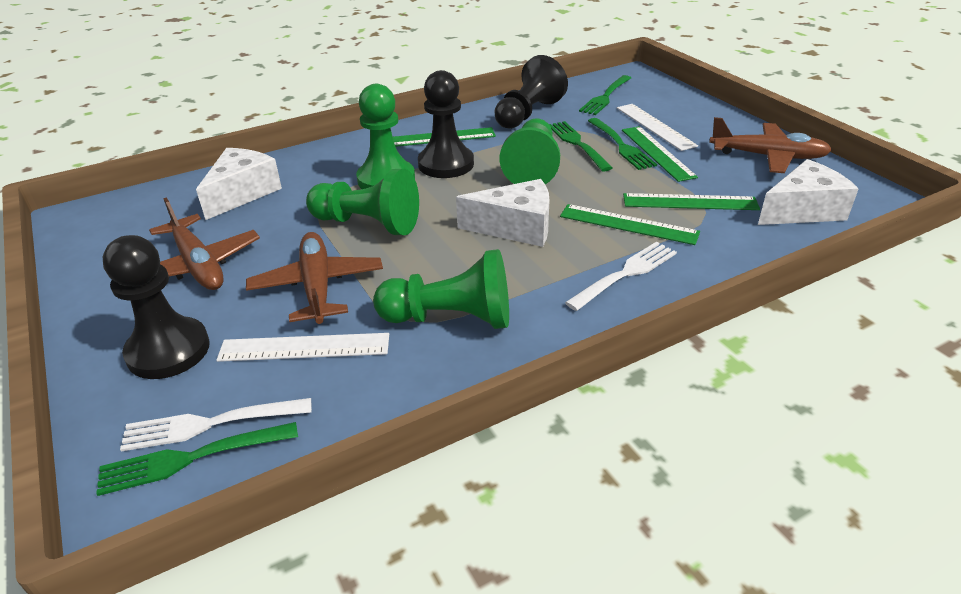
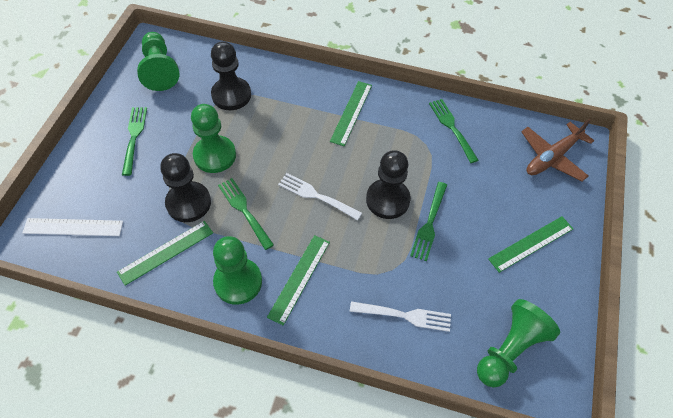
brown plane: [149,198,260,290] [246,232,383,324] [709,117,832,173] = 3 -> [521,119,594,182] = 1
white cheese: [196,148,282,220] [456,179,550,247] [758,159,859,225] = 3 -> none = 0
white ruler: [216,333,389,362] [617,104,698,151] = 2 -> [22,218,123,236] = 1

